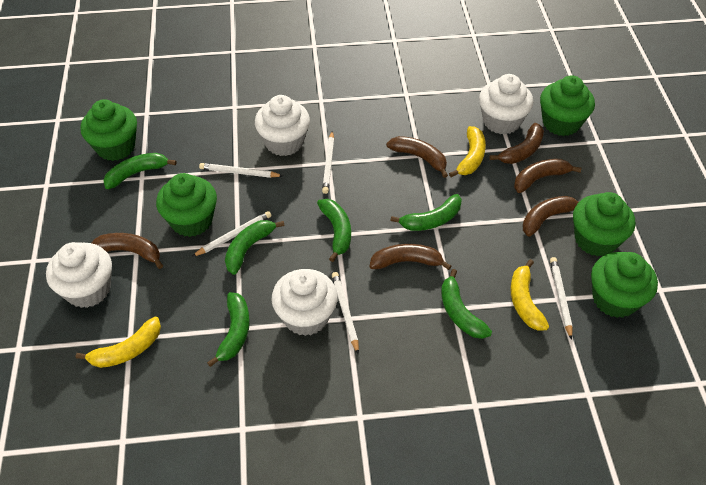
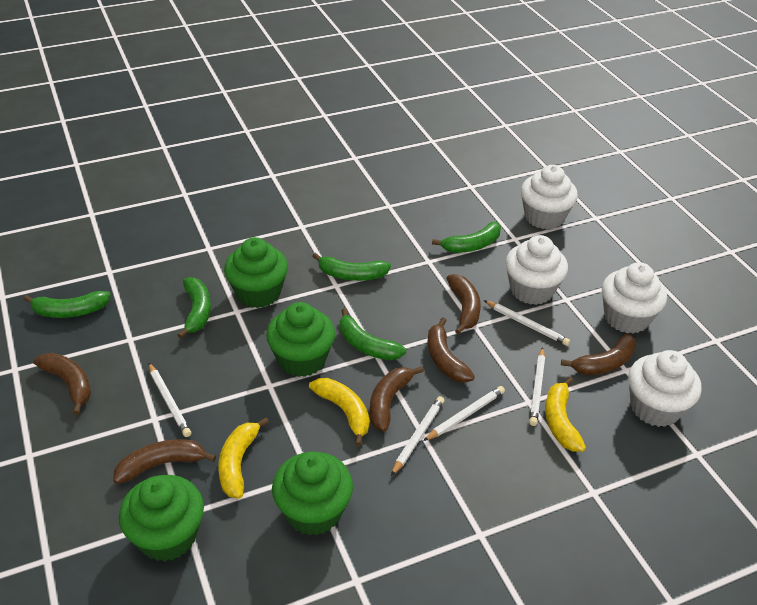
green banana: [103,153,177,189] [207,292,250,367] [225,220,285,275] [317,199,351,262] [390,194,462,231] [441,269,492,339] = 6 -> [23,291,110,318] [177,277,211,338] [313,253,391,281] [340,308,406,360] [432,222,501,253] = 5
green cupcake: [80,99,137,161] [156,173,217,237] [540,75,595,136] [573,192,635,256] [591,252,658,318] = 5 -> [119,475,204,562] [224,237,288,308] [266,302,335,377] [272,452,353,536] = 4

